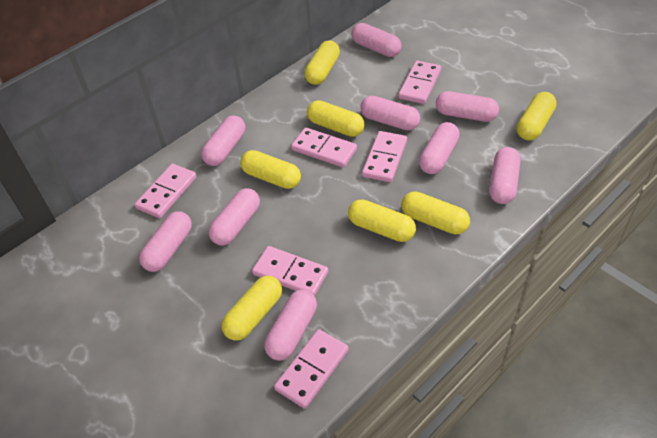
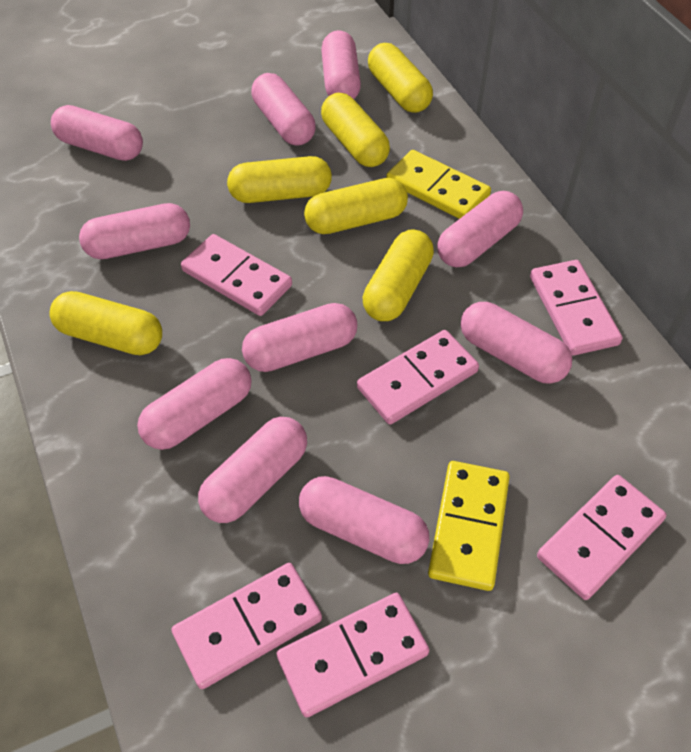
pink capsule: [139,211,192,272] [201,115,245,166] [209,188,260,245] [264,290,317,361] [351,23,402,57] [360,96,420,131] [419,122,460,174] [436,91,499,122] [489,147,521,204] = 9 -> [51,105,143,161] [79,203,190,259] [137,358,252,450] [198,417,307,523] [242,303,357,372] [251,73,316,146] [299,476,429,564] [321,30,361,99] [437,191,523,268] [461,302,572,384] = 10
yellow capsule: [221,276,282,341] [240,150,301,189] [304,40,340,85] [307,100,364,137] [348,199,416,242] [401,192,470,234] [517,92,557,141] = 7 -> [49,291,162,355] [227,156,332,203] [304,178,408,234] [321,93,390,167] [363,229,434,321] [368,43,433,113] = 6
yellow domino: none = 0 -> [386,150,491,219] [428,461,510,591] = 2

